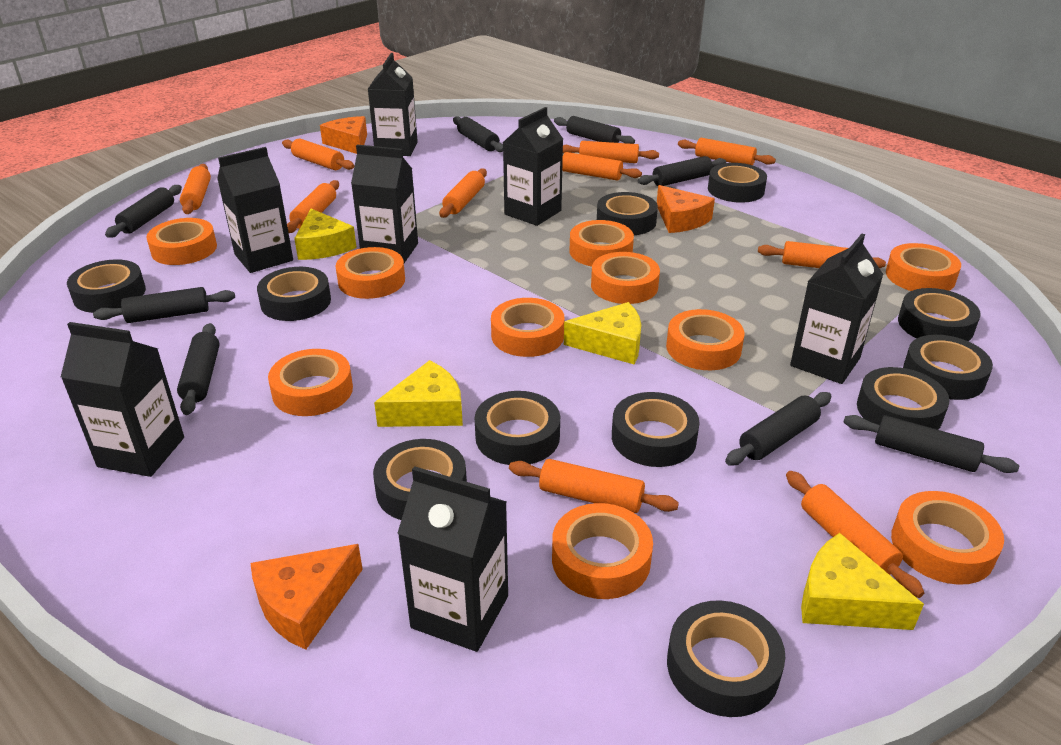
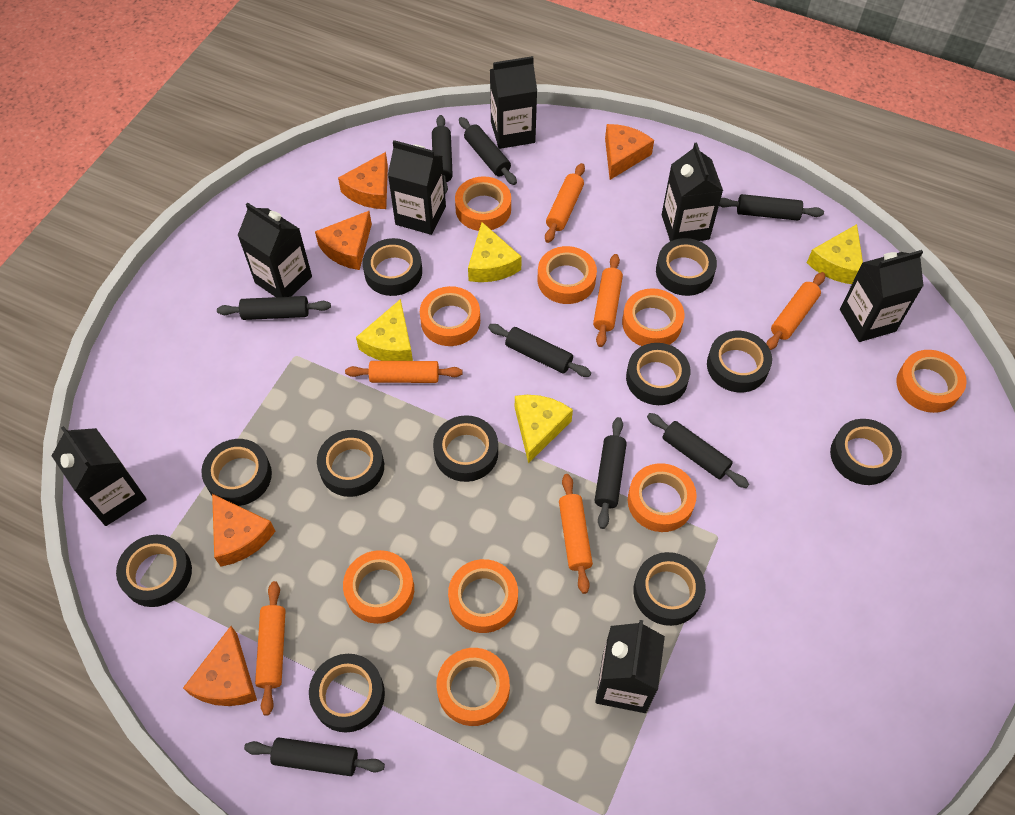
orange cheese: [250,544,363,650] [320,116,367,154] [657,185,715,233] = 3 -> [183,626,257,706] [212,494,275,567] [315,211,372,270] [338,152,388,209] [605,124,654,180] = 5
orange rolling pin: [180,164,211,214] [282,139,354,170] [287,180,339,233] [439,169,487,218] [509,459,679,513] [562,152,642,180] [563,141,659,163] [678,138,776,165] [758,241,886,268] [786,471,924,598] = 10 -> [255,581,286,716] [345,361,463,383] [545,163,585,243] [559,474,593,594] [593,254,623,347] [766,272,825,350] = 6
orange tape: [147,218,217,265] [268,349,353,416] [335,247,405,299] [491,298,565,357] [552,503,653,599] [569,220,634,267] [591,252,660,304] [666,309,745,370] [886,243,961,291] [891,491,1004,585] = 10 -> [343,550,414,624] [420,286,480,346] [436,648,510,726] [448,559,518,633] [455,176,511,231] [537,246,597,304] [622,288,684,346] [628,463,697,532] [896,350,967,413] = 9

